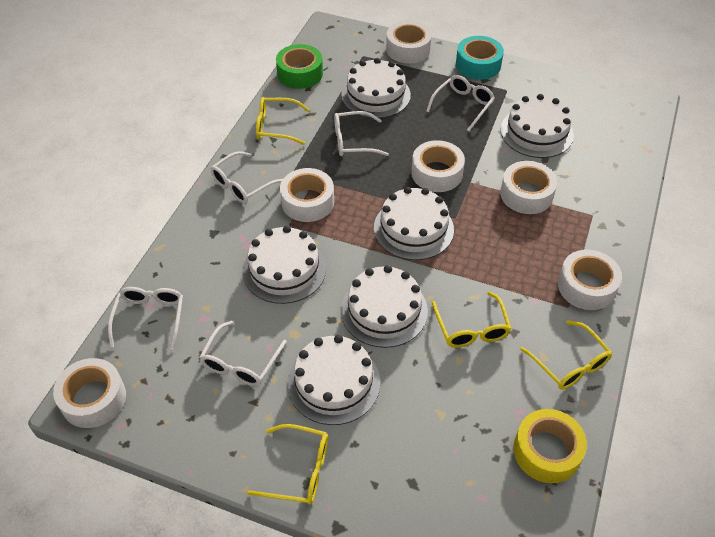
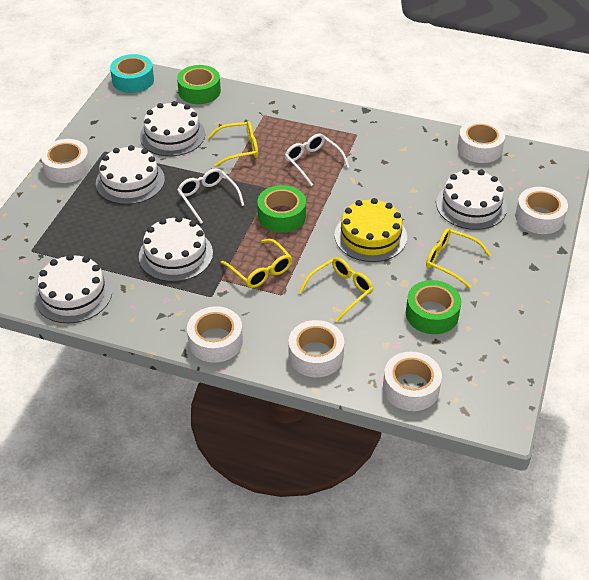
green tape: [276,44,323,89] = 1 -> [177,65,221,104] [257,185,306,233] [406,280,461,334] = 3
white cake: [243,226,326,304] [288,335,380,425] [341,58,411,118] [341,265,428,348] [374,187,454,260] [501,94,574,158] = 6 -> [35,254,112,323] [96,145,165,205] [139,216,213,282] [140,101,205,156] [436,169,507,230] = 5
white glasses: [108,287,183,350] [199,321,287,386] [210,151,283,203] [334,111,389,156] [426,75,495,131] = 5 -> [177,168,244,224] [285,134,350,186] = 2
yellow cake: none = 0 -> [335,198,407,262] = 1
yellow tape: [514,409,587,483] = 1 -> none = 0

